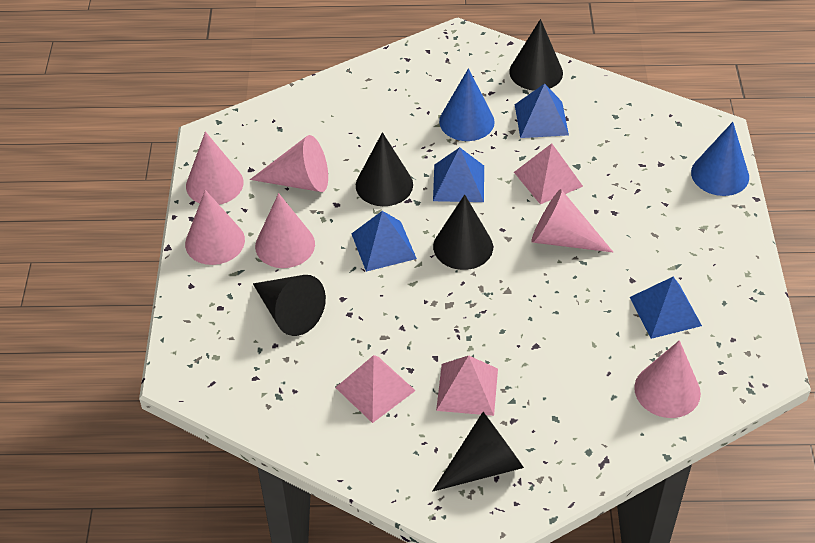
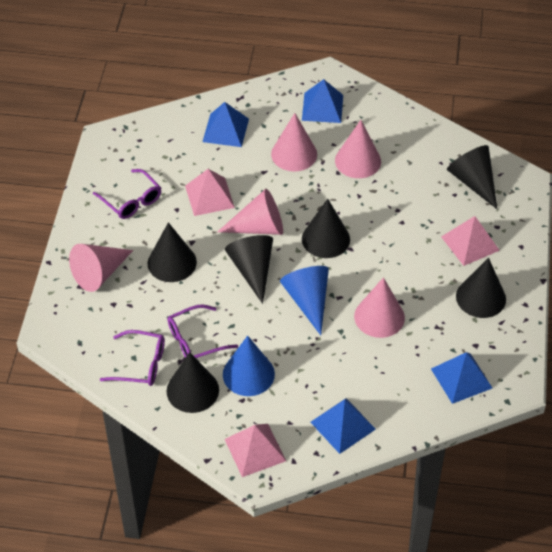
black cone: [253,275,326,336] [356,132,413,206] [432,412,524,492] [433,194,493,270] [509,19,563,91] = 5 -> [148,222,197,282] [167,352,219,413] [225,235,273,304] [302,199,350,258] [447,145,497,209] [456,258,506,318] = 6
pink cone: [185,190,245,265] [186,131,243,205] [250,135,328,192] [255,193,315,268] [531,189,613,252] [634,340,701,418] = 6 -> [69,244,133,292] [218,189,283,235] [271,113,317,171] [335,120,381,178] [354,277,405,338] = 5
purple glasses: none = 0 -> [93,169,161,219] [100,330,165,386] [168,304,238,358] = 3

